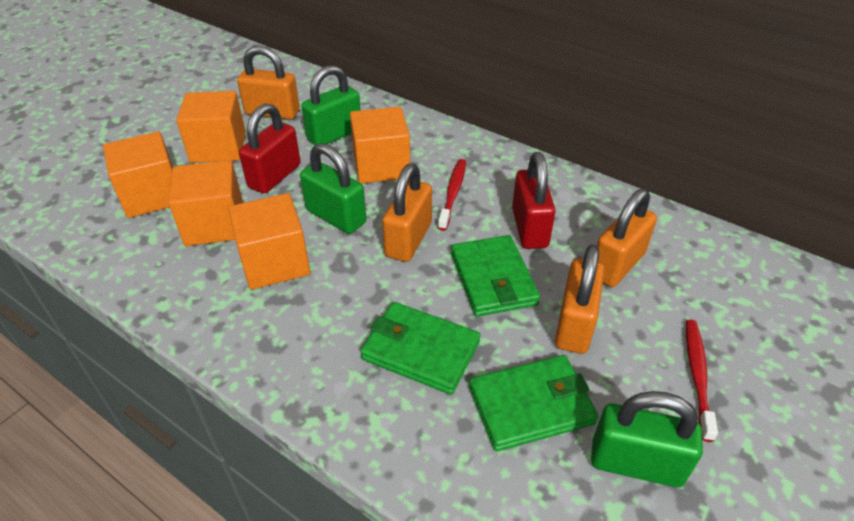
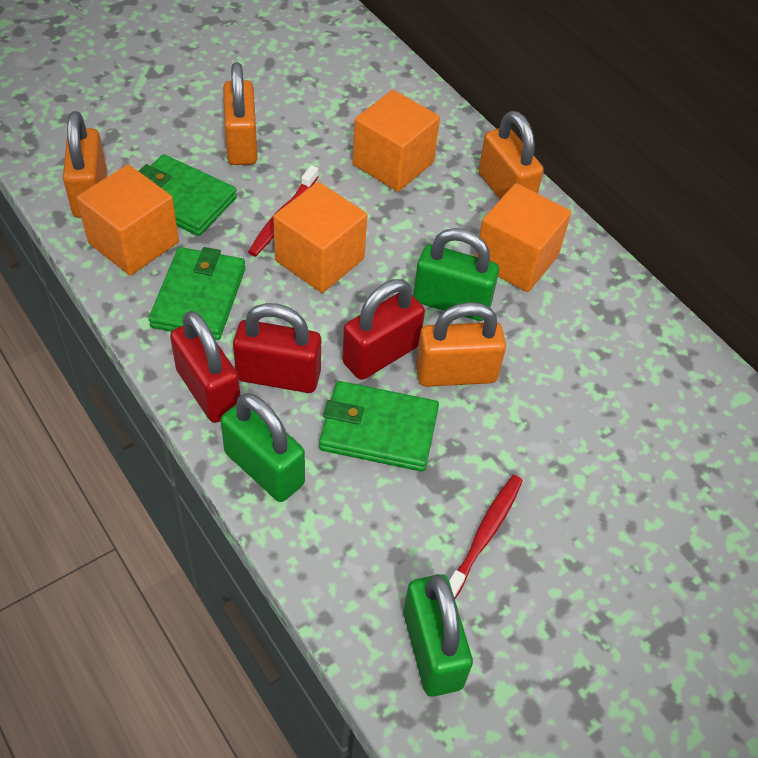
orange cube: [103,132,173,218] [168,160,243,246] [176,91,246,163] [228,193,310,290] [350,107,410,184] = 5 -> [77,164,179,276] [273,182,367,293] [353,90,440,192] [475,183,571,292] = 4
red padlock: [239,103,301,194] [512,152,556,249] = 2 -> [170,311,240,423] [233,303,321,393] [342,279,425,380] = 3

